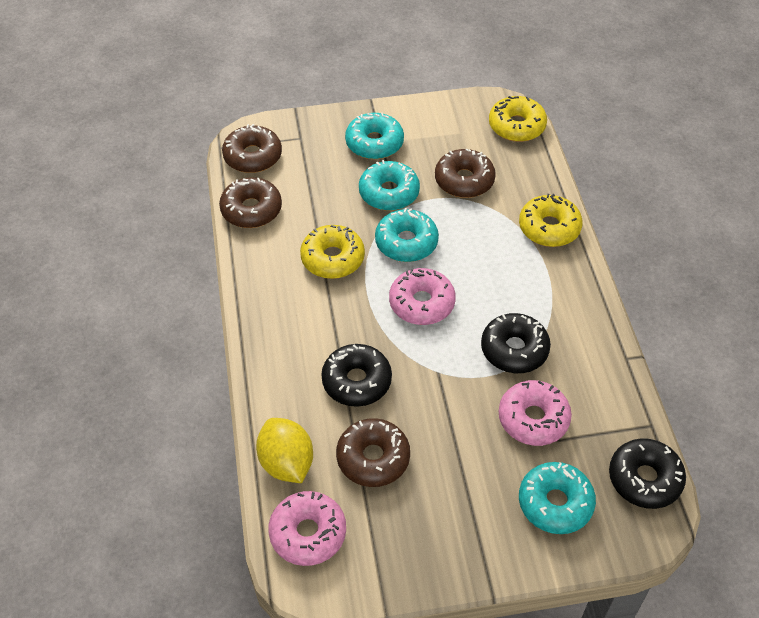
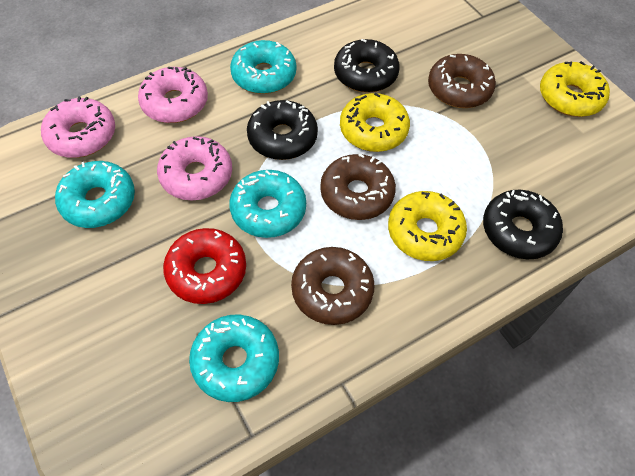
brown donut: [219,177,282,228] [222,124,282,173] [336,418,410,487] [435,149,496,198] = 4 -> [291,247,375,325] [320,153,396,220] [428,54,496,108] = 3
red donut: none = 0 -> [163,228,246,304] = 1
yellow lemon: [256,418,313,483] = 1 -> none = 0

